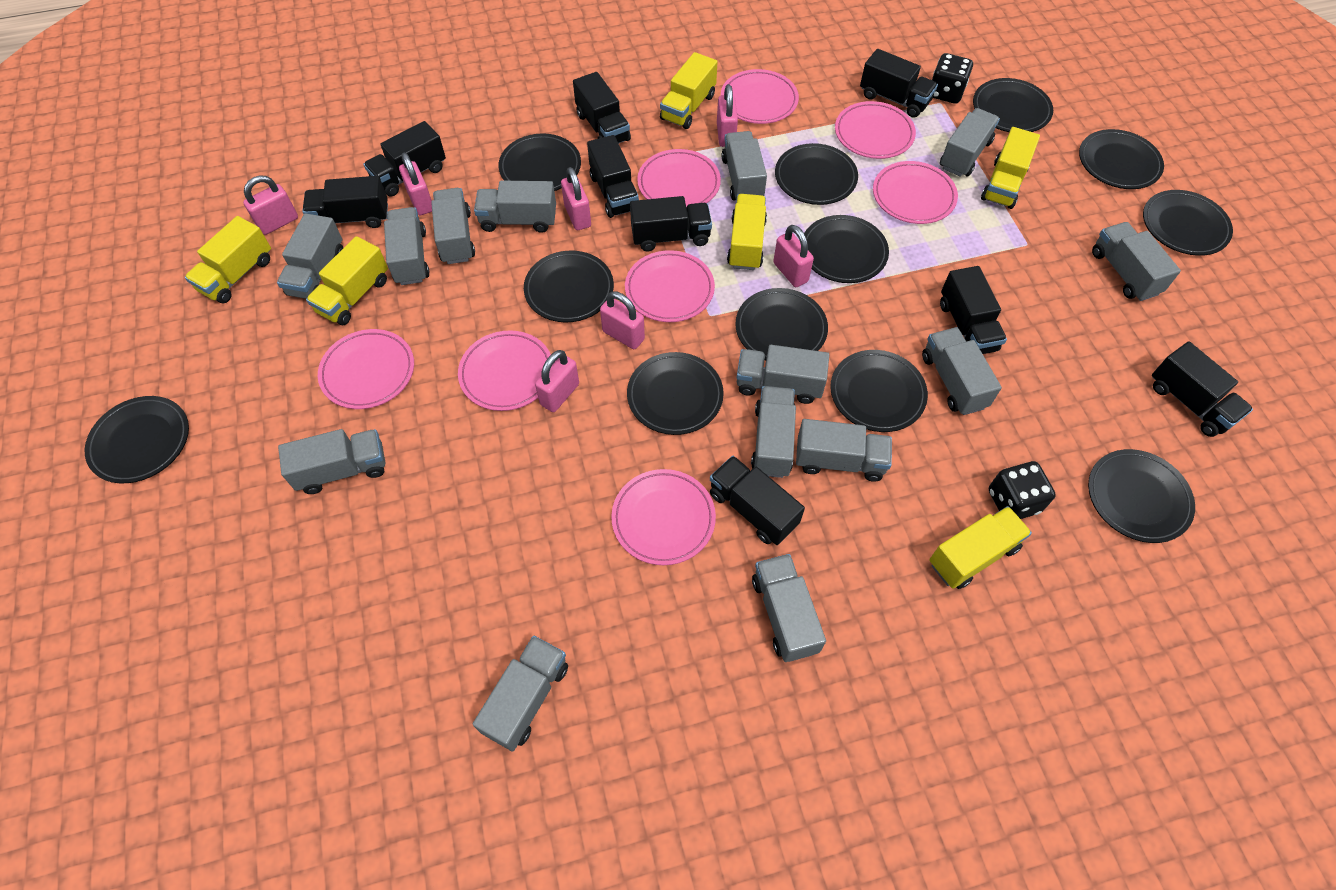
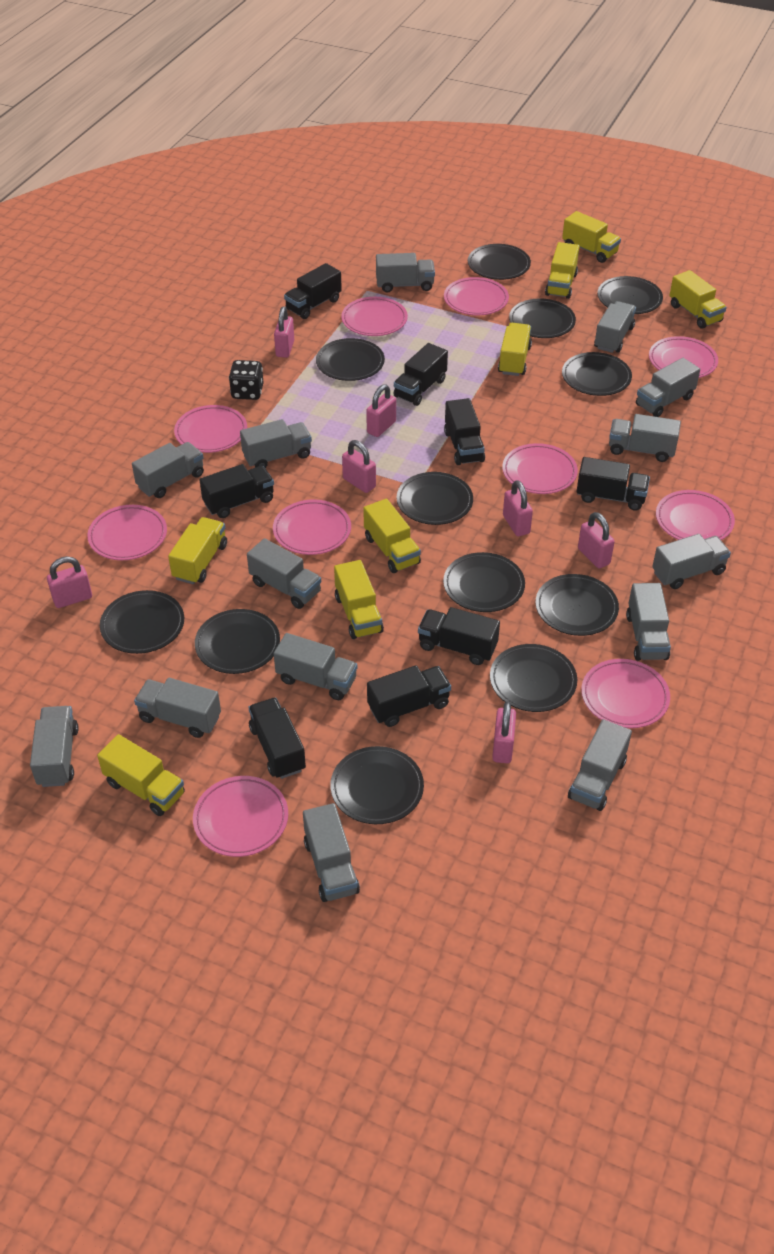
black dice: [932,53,973,104] [989,461,1056,519] = 2 -> [229,360,264,400] = 1
black truck: [302,176,388,228] [363,121,446,196] [573,72,631,144] [587,135,639,218] [630,196,712,251] [710,456,805,545] [860,49,938,118] [940,266,1007,354] [1152,341,1253,437] = 9 -> [200,464,274,518] [248,697,306,779] [284,263,342,319] [367,665,451,727] [394,343,448,406] [418,607,500,665] [444,398,485,465] [576,457,650,511] = 8
pink plate: [318,329,414,409] [458,330,551,411] [611,469,716,565] [625,250,715,322] [637,149,721,208] [721,69,799,124] [835,101,916,159] [873,161,958,224] = 8 -> [87,505,167,560] [174,405,247,453] [193,776,288,857] [273,500,351,555] [341,297,408,336] [444,277,509,315] [502,443,578,494] [581,659,670,728] [649,336,718,378] [656,490,735,540] = 10
yellow truck: [185,216,271,304] [306,236,388,325] [660,52,718,129] [727,194,767,270] [929,506,1032,589] [981,127,1040,209] = 6 -> [97,734,185,816] [168,517,227,584] [334,560,384,639] [363,499,421,573] [498,323,532,376] [545,242,580,299] [562,211,621,263] [669,270,727,329] = 8

